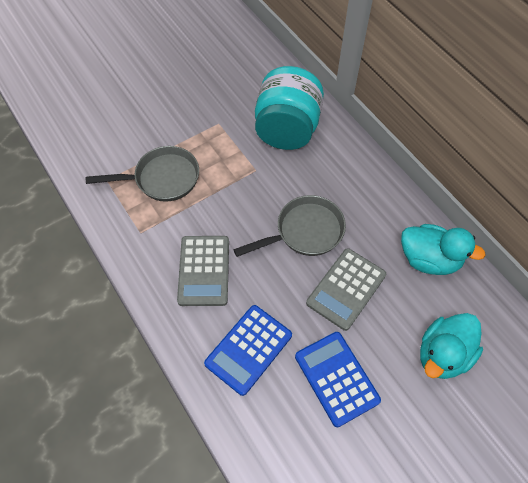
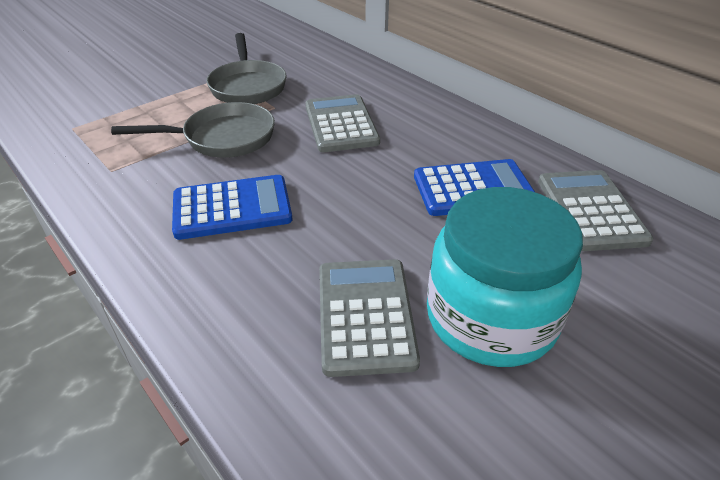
grey calculator: [177,236,229,306] [306,248,386,331] = 2 -> [305,94,380,152] [319,259,420,377] [538,170,653,251] = 3
turquoise duck: [401,224,486,275] [420,313,483,379] = 2 -> none = 0

